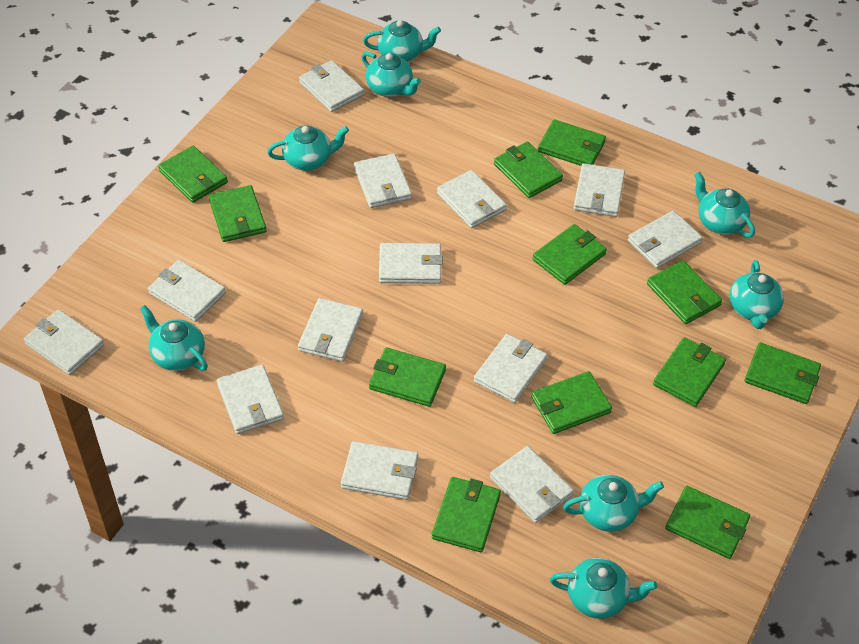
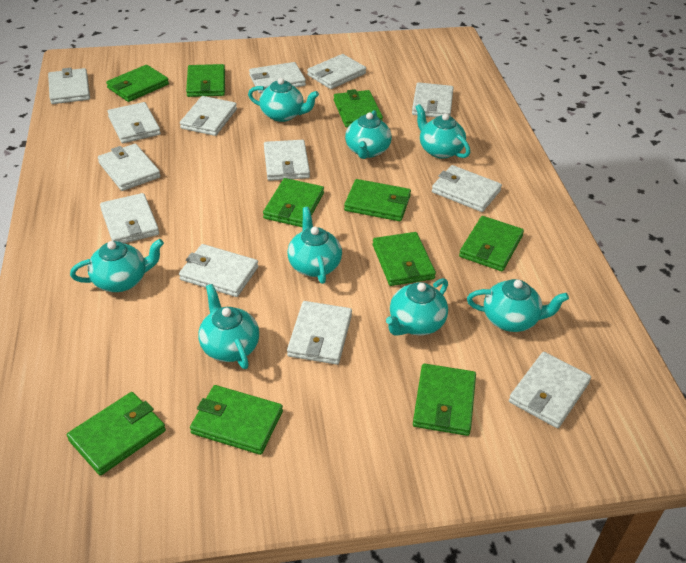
green wallet: [158,146,228,203] [209,185,267,242] [369,347,446,407] [432,477,501,552] [494,141,563,198] [531,371,612,434] [532,224,607,285] [538,119,606,166] [647,260,722,324] [653,337,726,407] [665,486,750,559] [744,343,821,404] = 12 -> [67,392,166,476] [106,65,169,102] [186,64,225,97] [190,385,283,455] [263,178,324,227] [334,89,383,127] [344,179,411,221] [373,232,436,286] [413,363,476,436] [459,216,524,271] = 10

